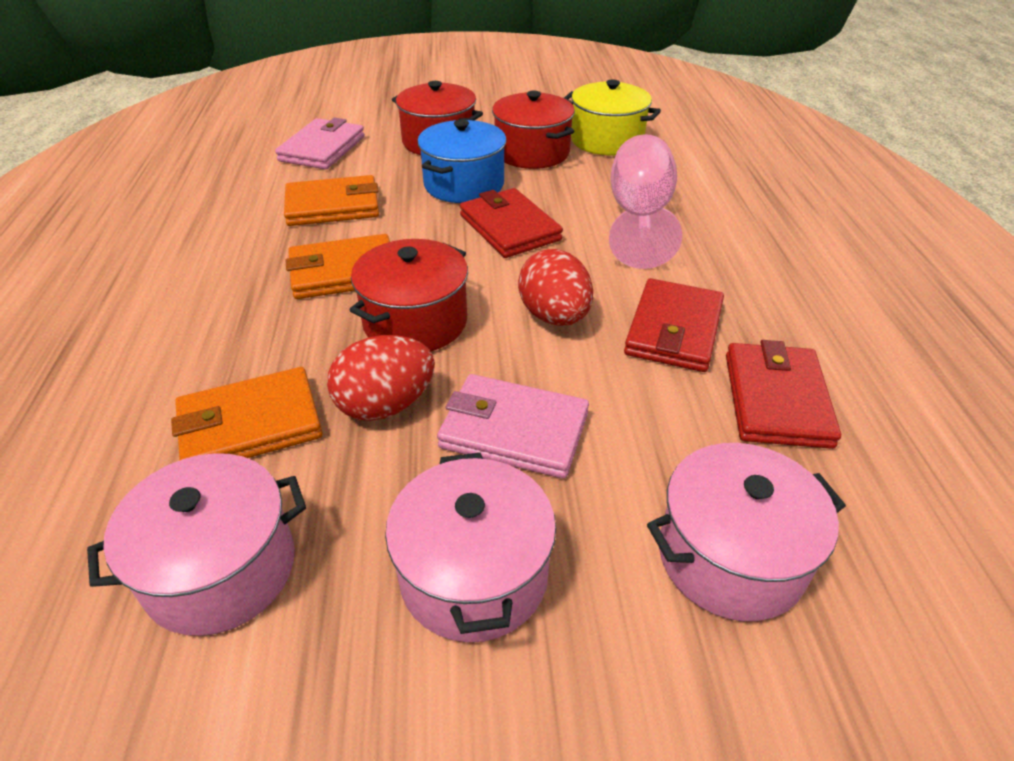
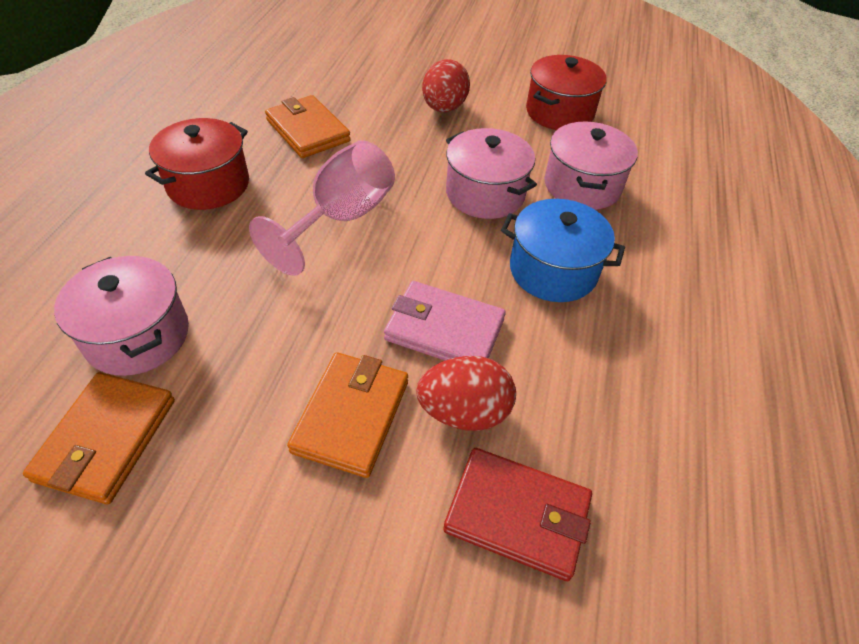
pink wallet: [275,118,365,169] [437,374,589,479] = 2 -> [384,281,506,361] = 1
red pot: [350,239,468,351] [392,81,483,155] [492,91,575,169] = 3 -> [145,118,249,210] [526,55,607,130] = 2
red wallet: [460,188,563,258] [624,278,724,372] [726,340,841,449] = 3 -> [443,448,592,581] = 1
yellow pot: [564,79,661,155] = 1 -> none = 0

